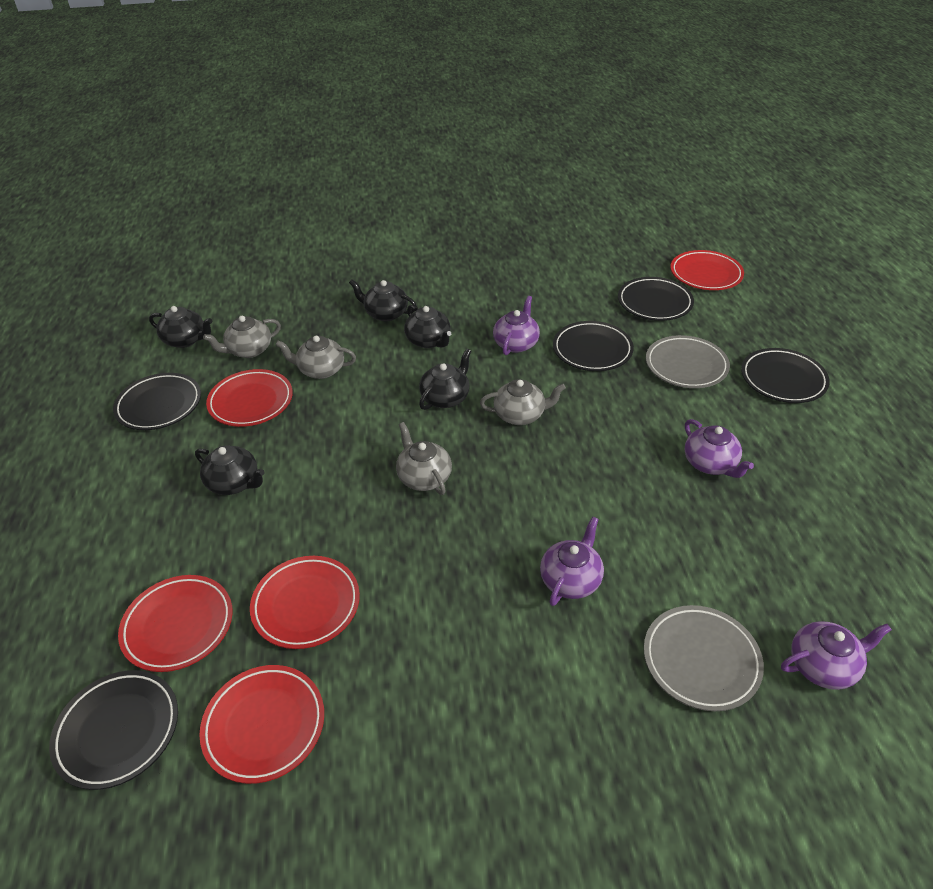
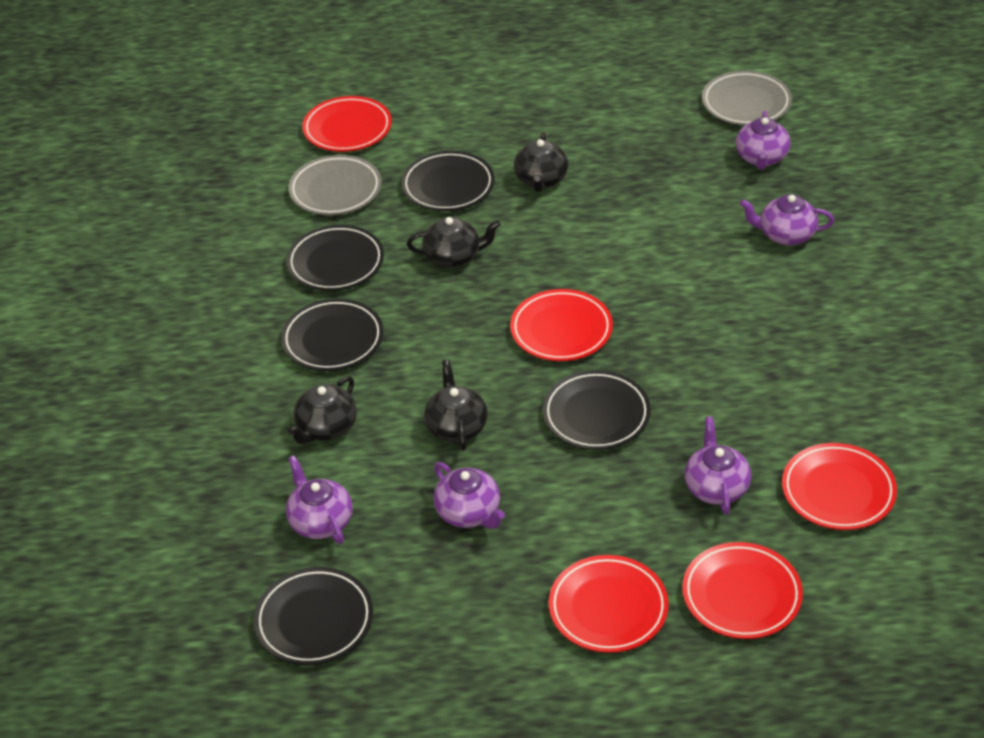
black teapot: [149,306,212,348] [195,446,265,495] [349,279,417,321] [404,305,451,348] [419,349,471,410] = 5 -> [287,376,357,444] [407,217,500,268] [424,360,488,451] [514,132,569,192] = 4
grey teapot: [203,316,281,358] [276,335,356,379] [396,422,452,495] [480,379,566,425] = 4 -> none = 0
purple teapot: [493,296,540,355] [540,517,604,606] [685,419,754,478] [781,621,892,690] = 4 -> [286,455,353,544] [433,462,505,529] [684,417,751,514] [735,111,791,170] [740,194,834,245] = 5

